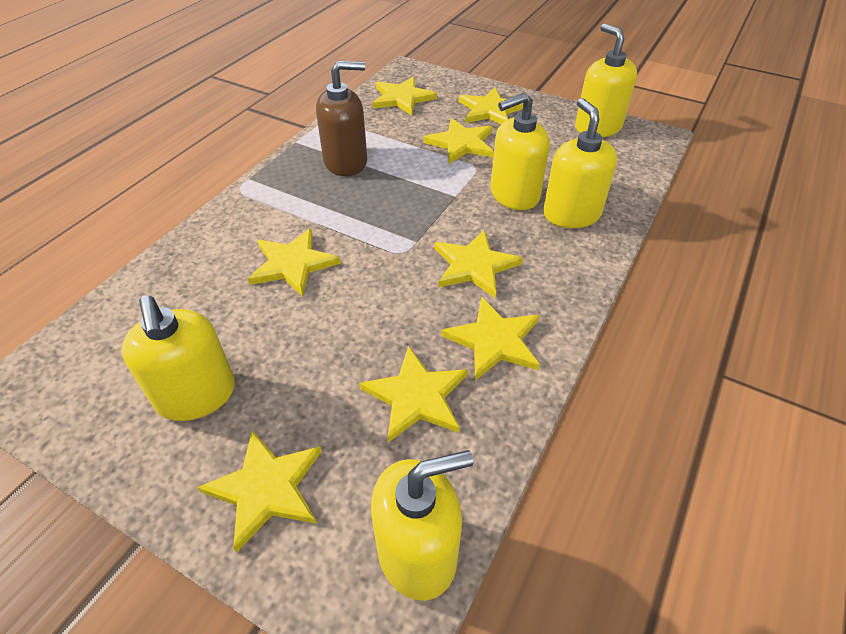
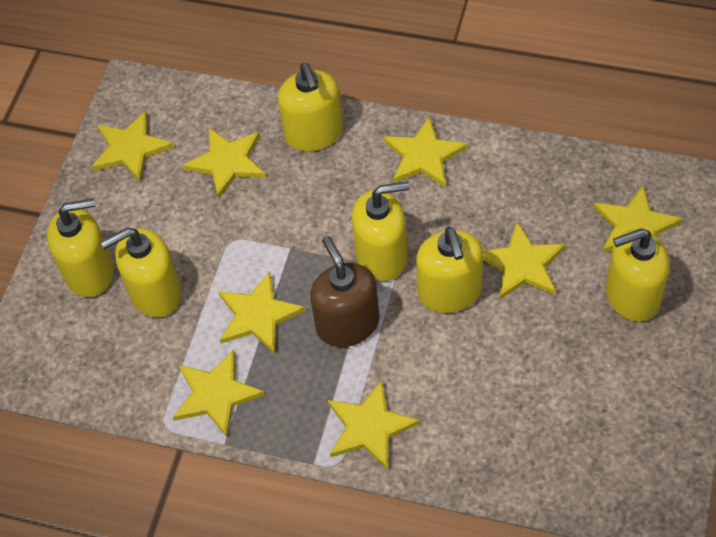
yellow soap dispenser: [122,295,235,421] [371,450,473,601] [491,92,550,210] [543,98,617,228] [575,23,637,137] = 5 -> [47,198,114,297] [101,228,181,317] [278,63,343,152] [352,181,410,281] [416,227,483,313] [606,228,670,322] = 6

